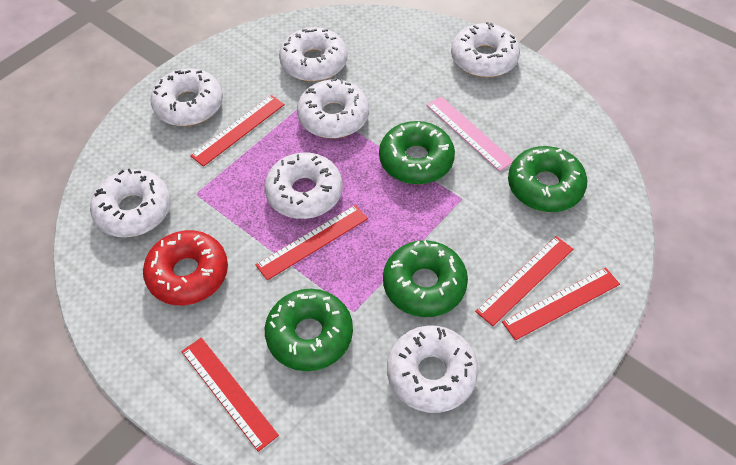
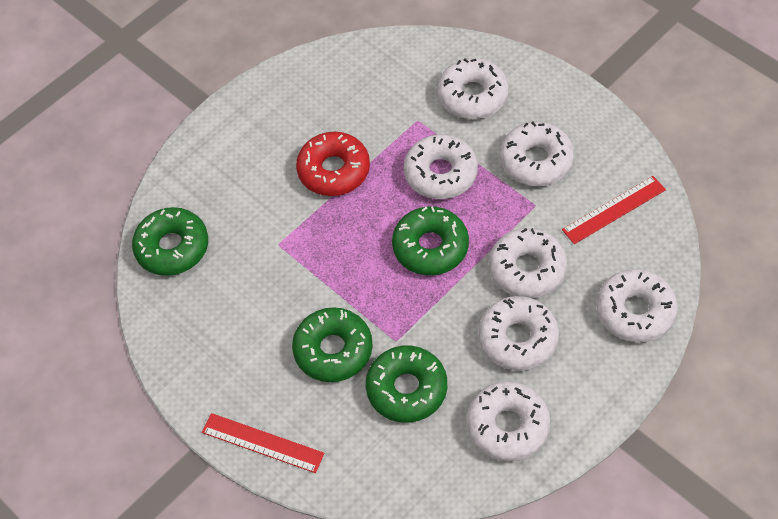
pink ruler: [427,96,514,172] = 1 -> none = 0
red ruler: [181,337,279,452] [190,95,285,167] [256,205,368,280] [475,236,573,326] [502,267,620,340] = 5 -> [202,413,324,473] [562,176,666,244] = 2

